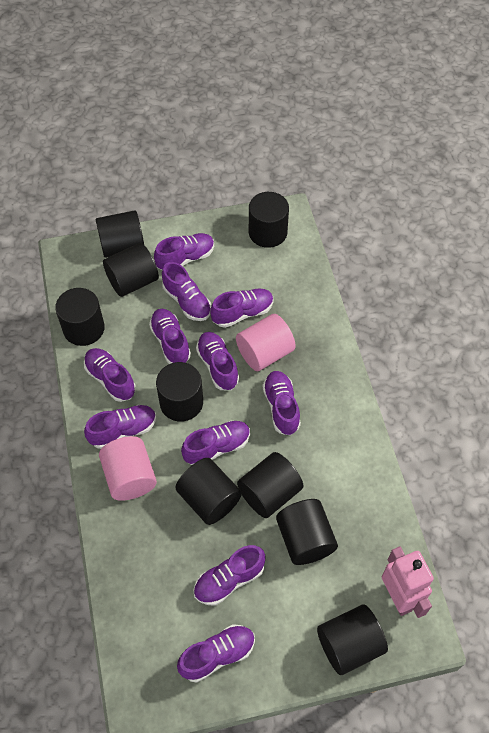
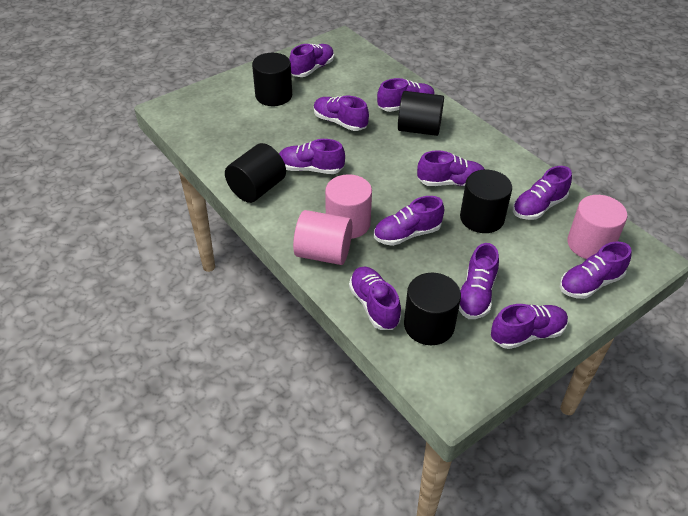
black cylinder: [55,288,105,346] [96,210,144,258] [103,243,159,297] [156,362,203,422] [175,458,242,525] [237,452,304,518] [249,192,289,248] [276,499,338,565] [317,604,388,675] = 9 -> [225,143,286,203] [252,53,292,106] [398,91,444,136] [404,273,461,345] [460,170,512,233] = 5
pink cylinder: [99,436,157,501] [236,314,296,371] = 2 -> [293,210,352,265] [325,174,372,239] [567,195,627,259] = 3
pink robot: [382,547,434,618] = 1 -> none = 0

